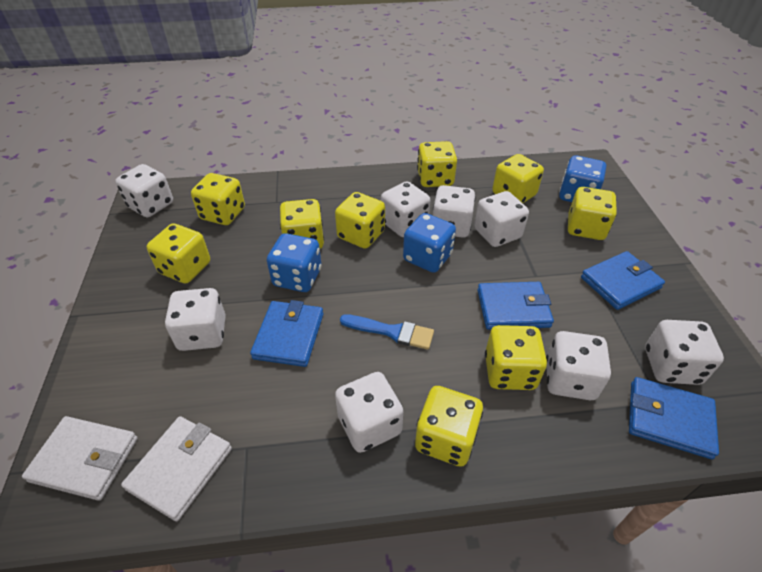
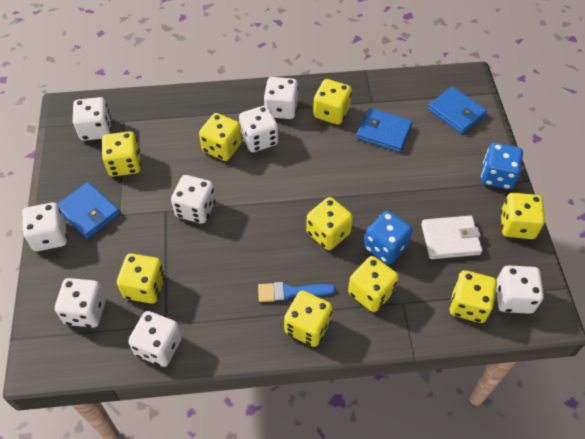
blue dice: [267,233,322,292] [403,213,456,273] [559,155,606,202] = 3 -> [364,211,413,264] [481,143,523,189] = 2
blue wallet: [250,300,323,367] [477,282,554,330] [581,251,665,310] [629,377,719,459] = 4 -> [58,182,120,239] [356,108,413,152] [428,87,487,134] = 3
white wallet: [22,416,138,501] [121,416,232,521] = 2 -> [421,215,482,259] = 1

